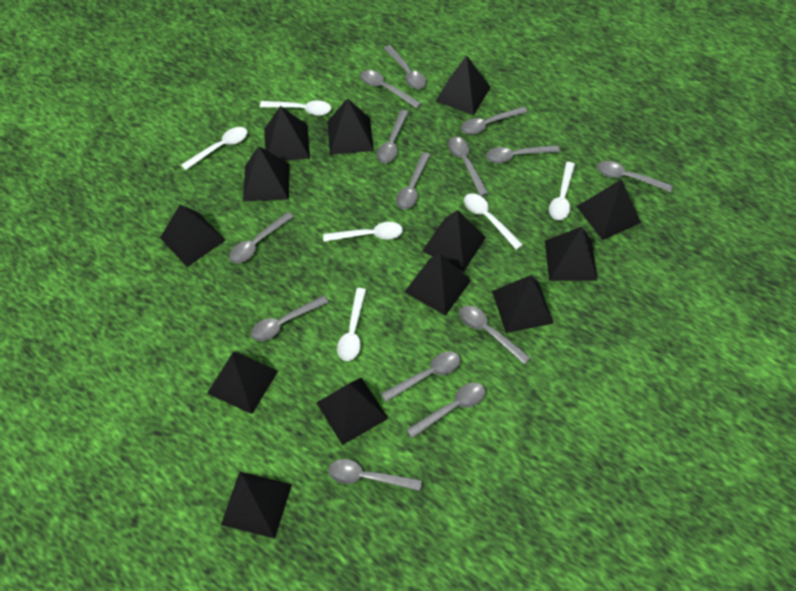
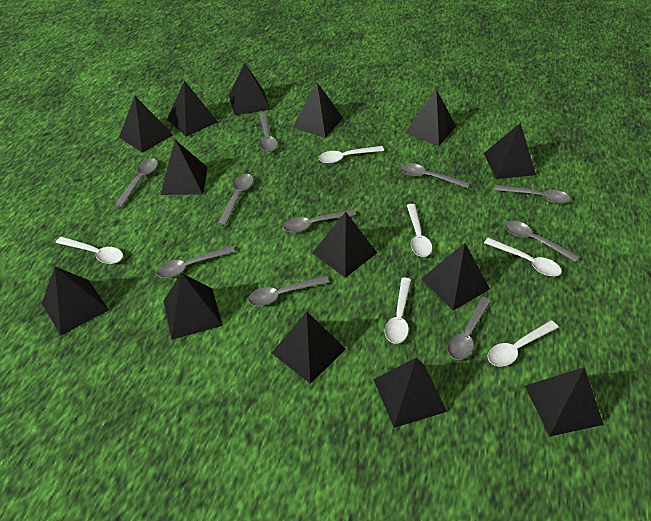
black pyramid: [160,205,226,267] [207,351,278,414] [221,472,292,539] [243,146,290,201] [264,106,310,161] [316,377,388,445] [327,98,374,155] [405,254,471,316] [422,210,486,272] [436,56,491,115] [492,275,554,333] [545,227,597,281] [577,179,641,240] = 13 -> [42,267,109,335] [119,96,173,153] [161,140,208,195] [164,273,223,340] [167,81,218,137] [229,63,271,115] [272,312,346,384] [293,83,343,138] [312,212,377,278] [373,357,447,428] [405,89,456,146] [421,243,490,311] [484,123,536,179] [525,367,604,436] = 14
grey spoon: [229,212,293,263] [251,295,329,341] [328,459,422,491] [360,70,422,108] [377,110,408,163] [381,351,461,402] [384,45,426,89] [396,152,430,209] [407,383,485,438] [448,137,488,196] [459,306,531,365] [461,107,527,135] [486,145,560,163] [597,161,673,192] = 14 -> [115,158,158,207] [156,246,235,278] [218,174,253,226] [248,276,329,306] [260,114,278,152] [283,209,356,233] [400,163,469,188] [447,297,491,360] [495,185,570,204] [505,220,580,262] = 10

